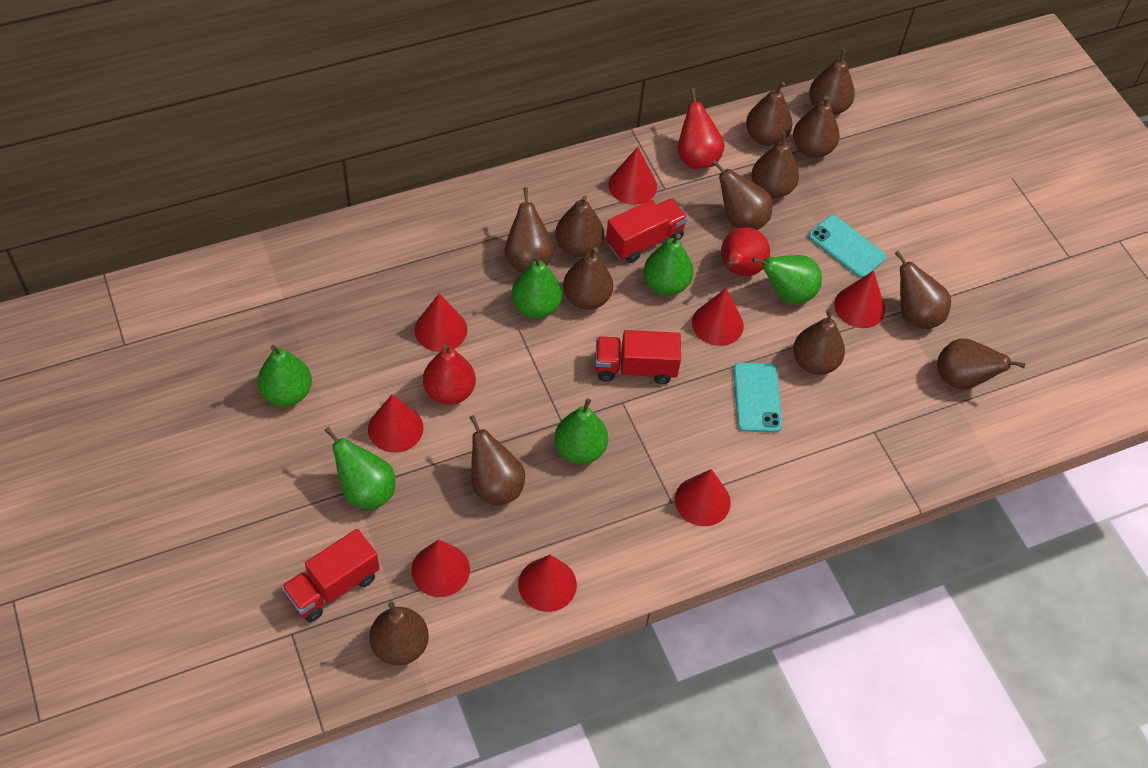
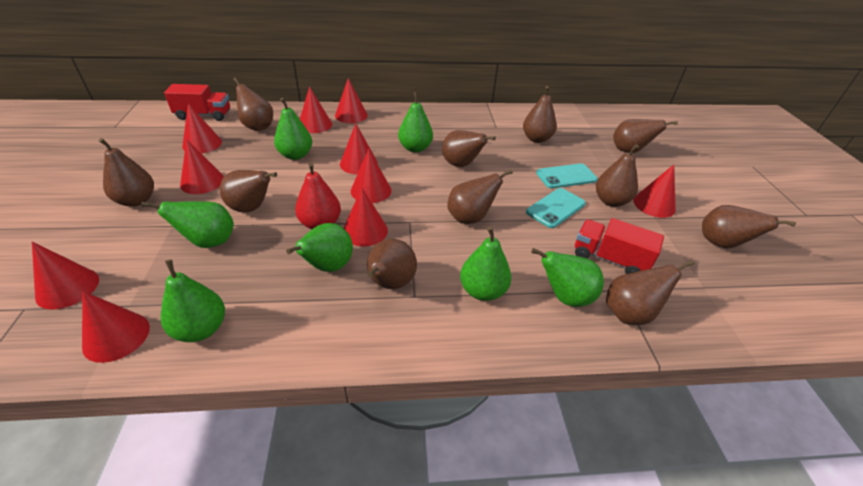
brown pear: [369,602,429,665] [469,415,525,506] [505,187,554,273] [555,195,604,257] [563,247,613,310] [712,160,773,230] [746,82,793,146] [751,131,799,198] [793,96,840,158] [793,309,845,375] [809,49,855,115] [894,250,951,329] [937,339,1025,390] = 13 -> [99,138,154,207] [220,170,277,212] [233,77,273,131] [367,239,417,289] [442,130,496,167] [447,169,513,224] [523,86,557,143] [596,144,639,207] [606,260,694,325] [613,119,678,153] [702,205,796,249] = 11
green pear: [258,345,312,406] [324,427,395,510] [512,254,562,318] [554,398,608,464] [644,233,694,295] [752,255,822,304] = 6 -> [141,201,234,248] [160,259,225,342] [274,98,312,160] [286,223,353,272] [398,92,433,153] [460,227,511,301] [531,248,604,307] = 7
red cone: [368,394,423,453] [411,540,470,597] [414,294,467,352] [518,555,577,612] [609,147,657,205] [675,469,731,526] [692,288,744,346] [834,271,885,328] = 8 -> [32,242,99,309] [82,291,150,363] [180,139,224,194] [182,104,222,154] [300,87,332,133] [335,78,368,123] [340,123,378,174] [344,188,388,246] [351,149,392,203] [633,165,676,218] = 10
red pear: [423,344,476,405] [678,88,725,169] [721,227,770,276] = 3 -> [295,162,341,229] = 1
red truck: [281,529,380,622] [595,330,681,384] [606,199,688,263] = 3 -> [164,84,230,121] [575,218,664,274] = 2

